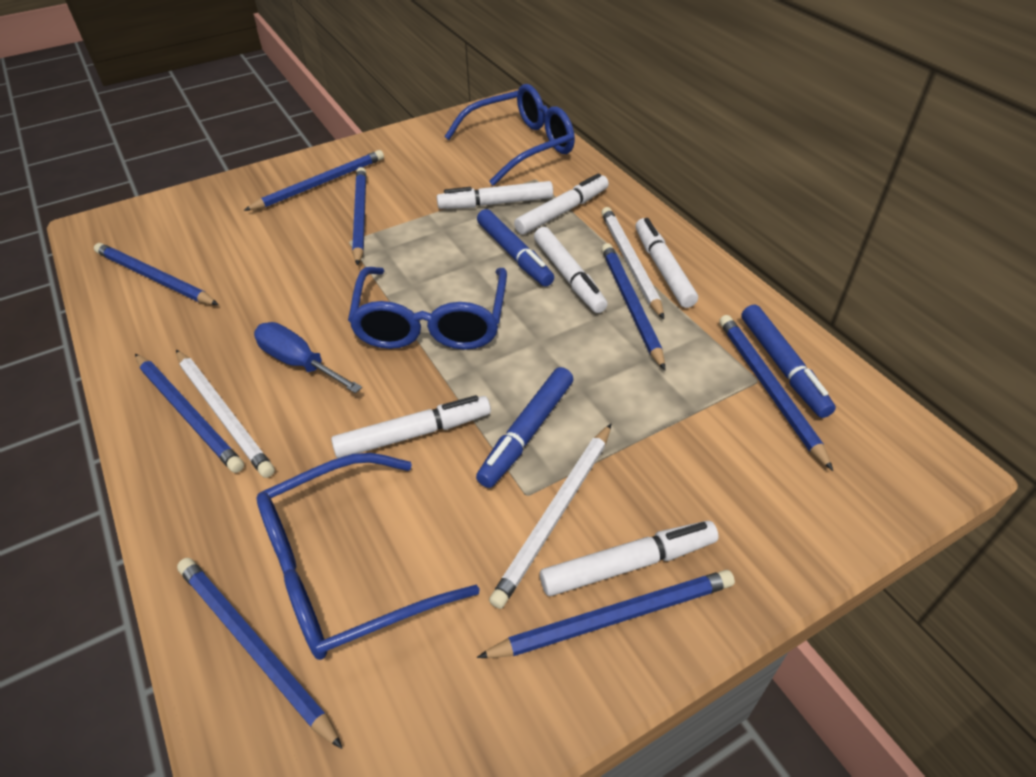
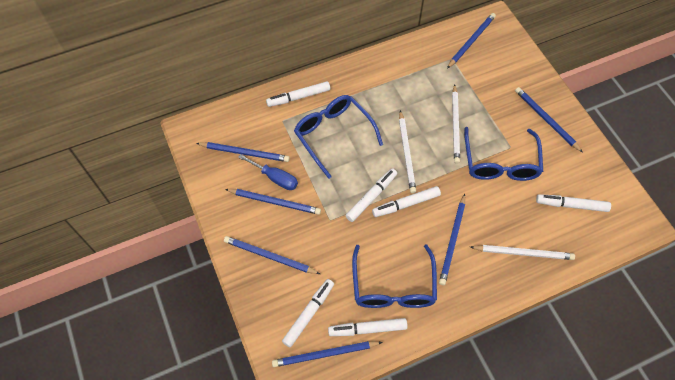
blue marker: [476,367,573,488] [477,209,554,287] [741,305,836,418] = 3 -> none = 0
blue pencil: [94,243,219,305] [135,354,244,473] [177,558,343,749] [244,150,384,211] [352,167,366,266] [477,570,735,658] [602,243,665,370] [719,315,833,471] = 8 -> [196,142,290,162] [224,236,320,274] [225,189,321,215] [272,341,382,367] [439,194,465,285] [447,13,496,68] [515,87,583,153] = 7

